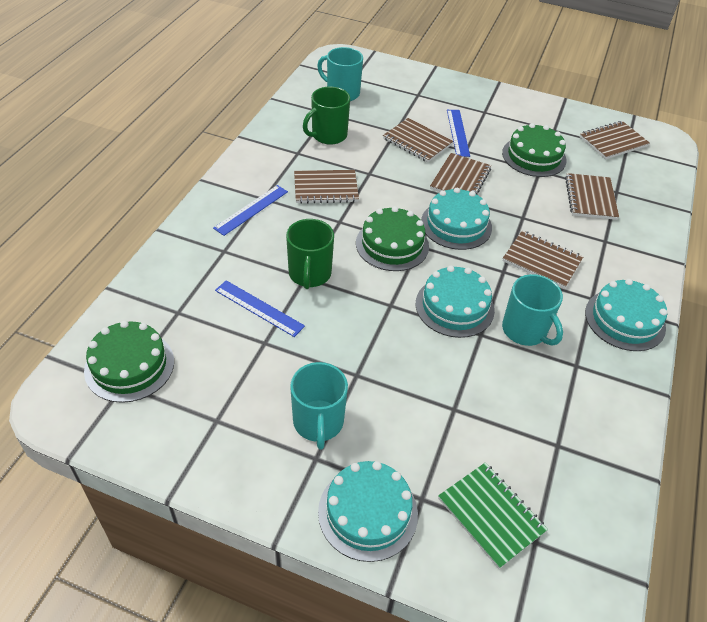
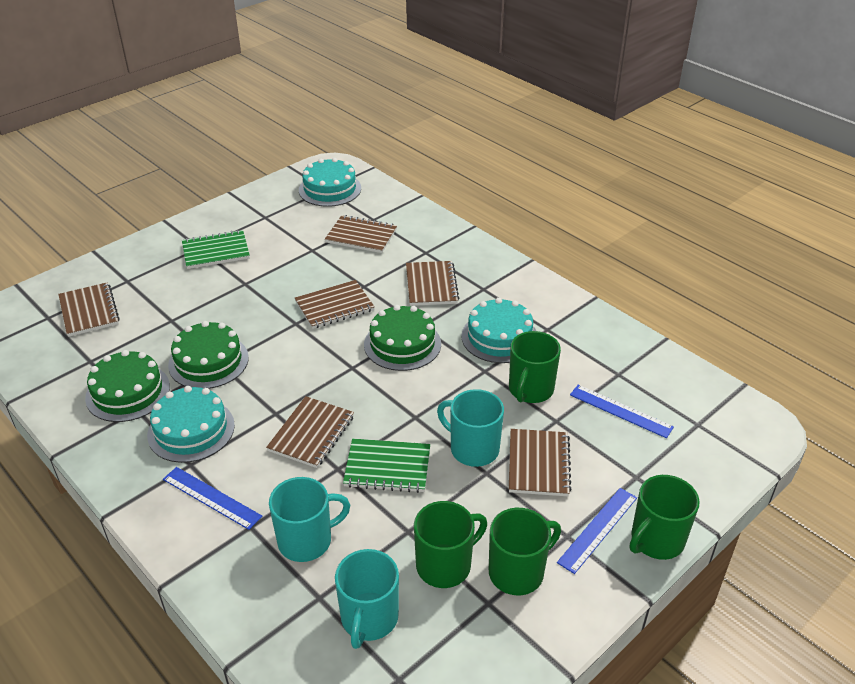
green mug: [286,219,334,289] [303,87,350,145] = 2 -> [414,501,487,588] [489,508,561,595] [509,331,561,403] [630,475,700,560] = 4
green notebook: [438,463,548,569] = 1 -> [182,230,250,269] [343,439,430,493] = 2
turquoise cake: [318,461,418,562] [416,266,495,338] [421,188,492,250] [585,279,667,351] = 4 -> [147,386,235,463] [299,158,361,207] [461,298,536,363] = 3

